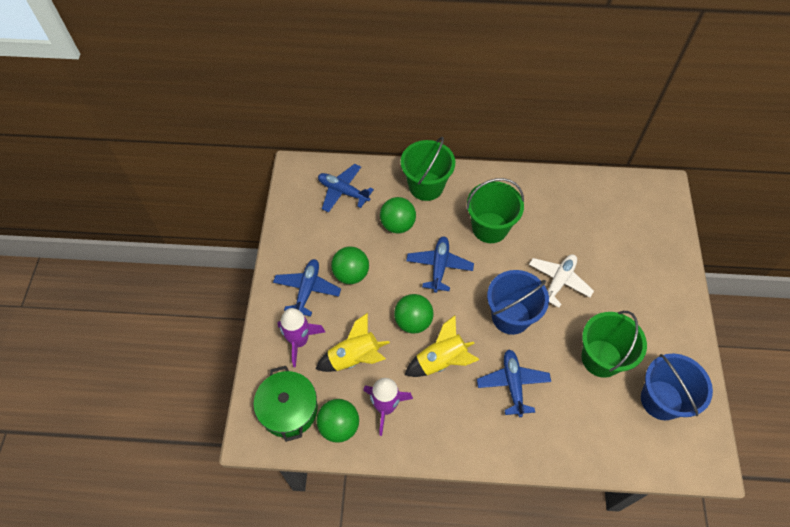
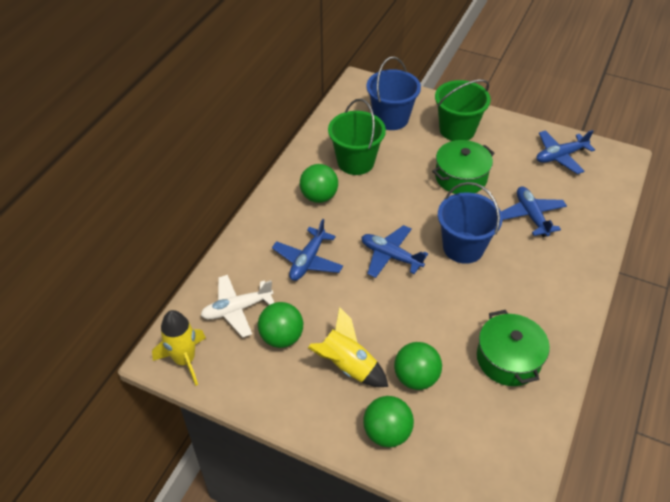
green bucket: [401,137,455,201] [466,178,524,243] [582,311,647,378] = 3 -> [328,99,386,175] [435,80,491,141] = 2
green pot: [254,366,318,442] = 1 -> [432,140,495,194] [477,310,550,386] = 2
purple rocket: [277,308,325,367] [363,378,413,436] = 2 -> none = 0

